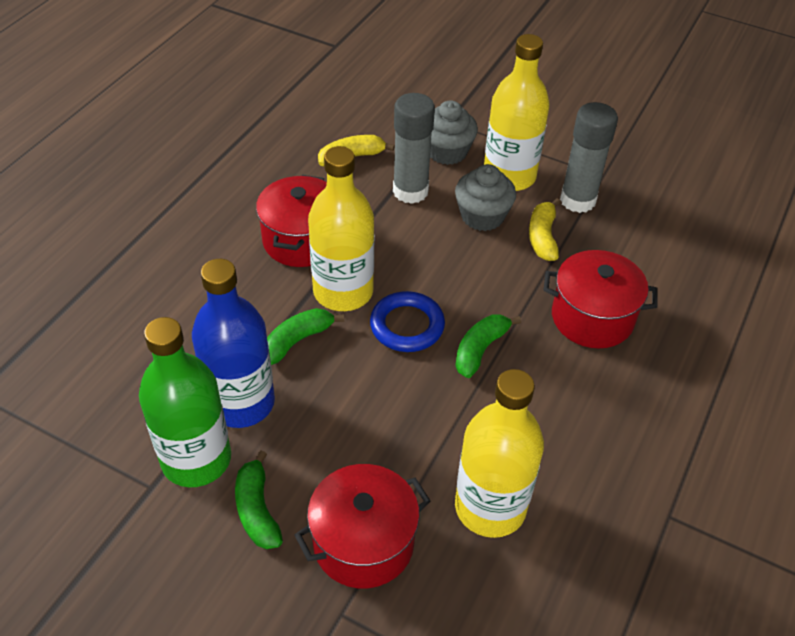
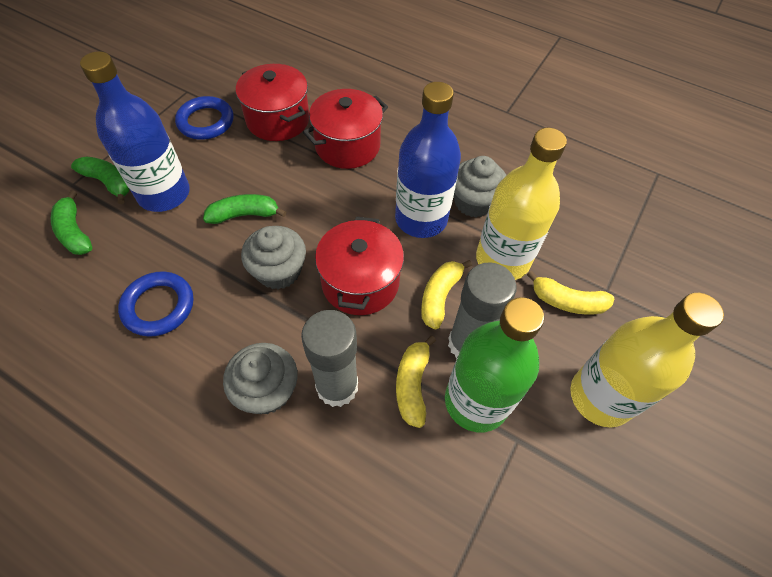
blue bottle: [192,259,275,428] = 1 -> [80,51,190,212] [395,82,461,238] = 2
blue ring: [370,291,445,352] = 1 -> [118,271,193,337] [175,96,234,140] = 2
grey cupcake: [430,100,478,165] [455,164,516,231] = 2 -> [223,343,298,414] [241,226,306,289] [454,156,506,217] = 3
yellow banana: [318,135,395,166] [529,198,561,261] = 2 -> [396,336,436,428] [421,260,472,329] [527,271,614,315] = 3
yellow bottle: [308,146,374,311] [455,369,544,538] [484,34,550,191] = 3 -> [476,128,567,280] [570,293,724,427] = 2

